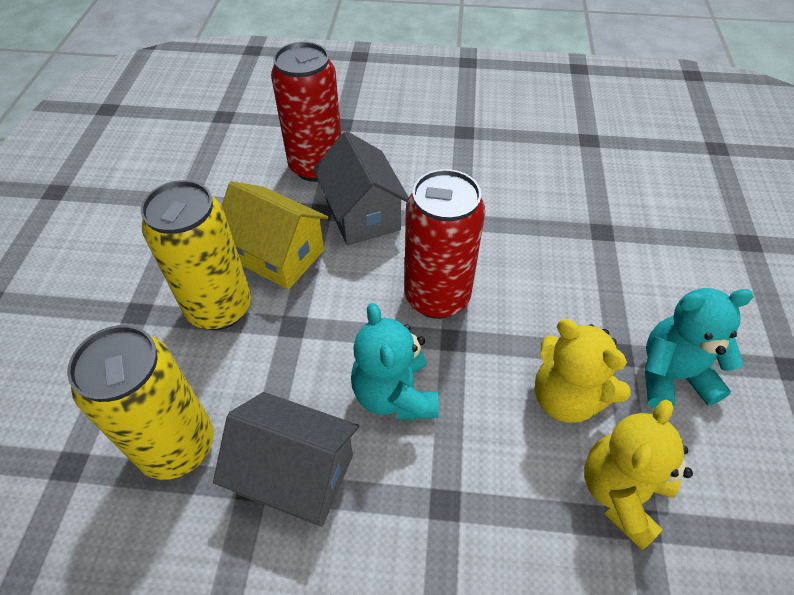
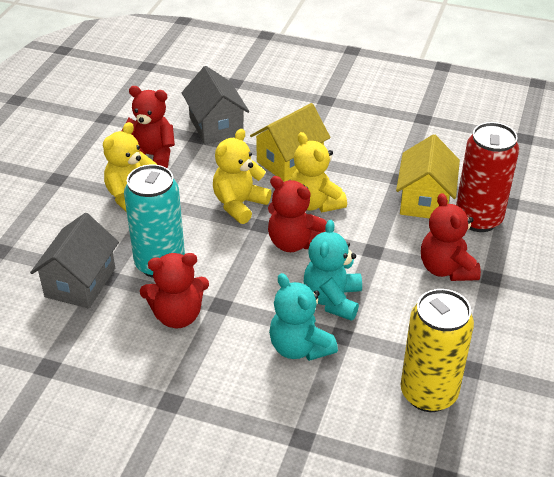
red can: [271,42,341,182] [404,169,485,319] = 2 -> [456,122,519,232] = 1
red teddy bear: none = 0 -> [122,86,175,168] [140,253,209,328] [268,176,327,252] [421,193,481,281] = 4
turquoise can: none = 0 -> [124,164,185,278] = 1
yellow can: [67,325,214,480] [141,180,251,330] = 2 -> [401,289,474,412] = 1
yellow house: [222,181,328,290] = 1 -> [250,103,330,182] [396,134,460,219] = 2
yellow teddy bear: [534,319,631,423] [584,400,693,550] = 2 -> [103,122,157,212] [213,129,271,224] [291,132,347,212] = 3

